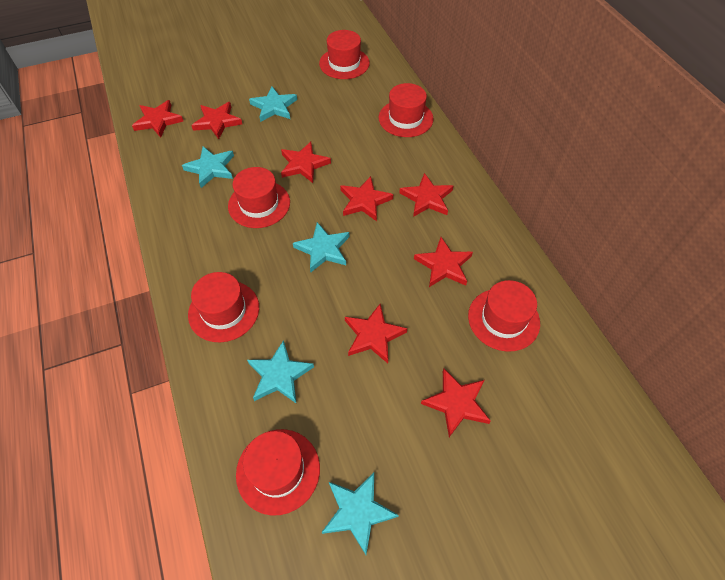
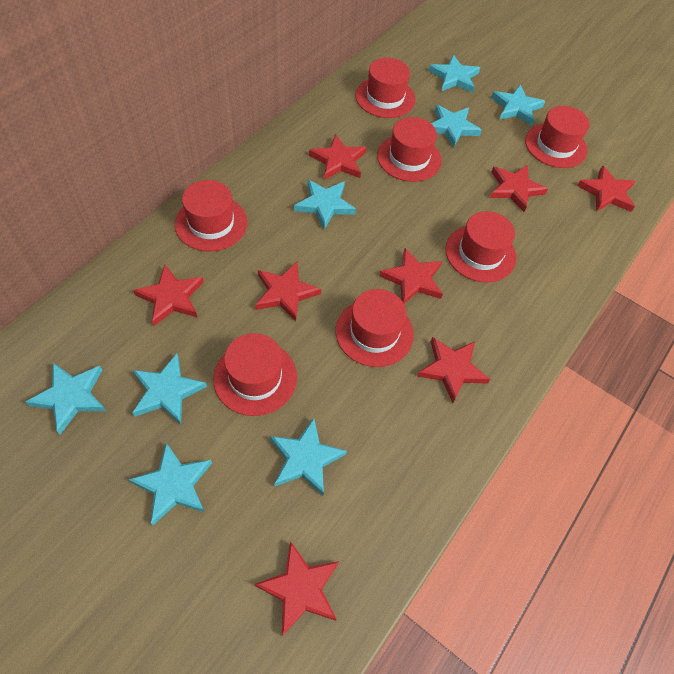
red hat: [188,272,259,342] [228,167,290,228] [236,429,320,516] [319,30,370,79] [379,83,434,137] [468,280,540,352] = 6 -> [175,180,248,252] [213,333,297,416] [336,289,414,367] [355,58,416,118] [377,117,442,182] [445,211,516,283] [525,106,589,168] = 7
turquoise star: [182,146,234,188] [247,340,314,403] [249,87,297,122] [293,222,349,272] [322,473,399,555] = 5 -> [26,363,106,434] [129,442,212,525] [132,353,207,424] [270,418,347,495] [294,179,356,229] [429,55,480,93] [431,105,482,147] [491,85,545,126] = 8

